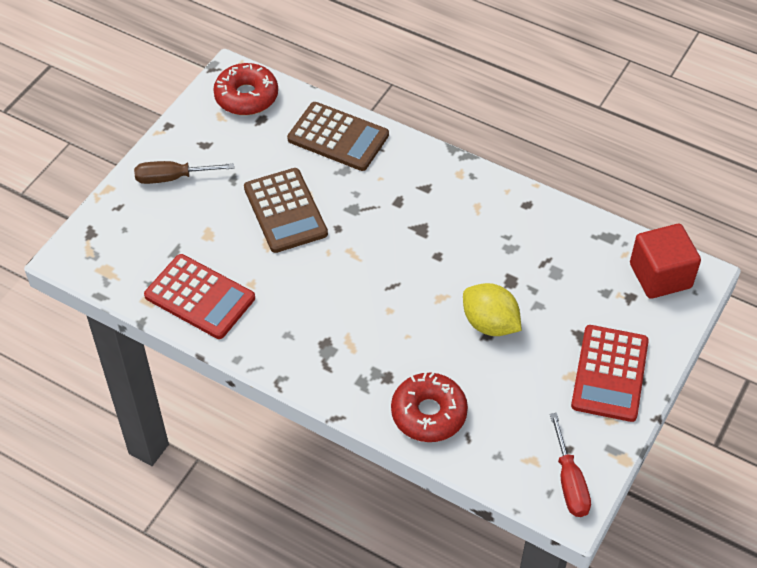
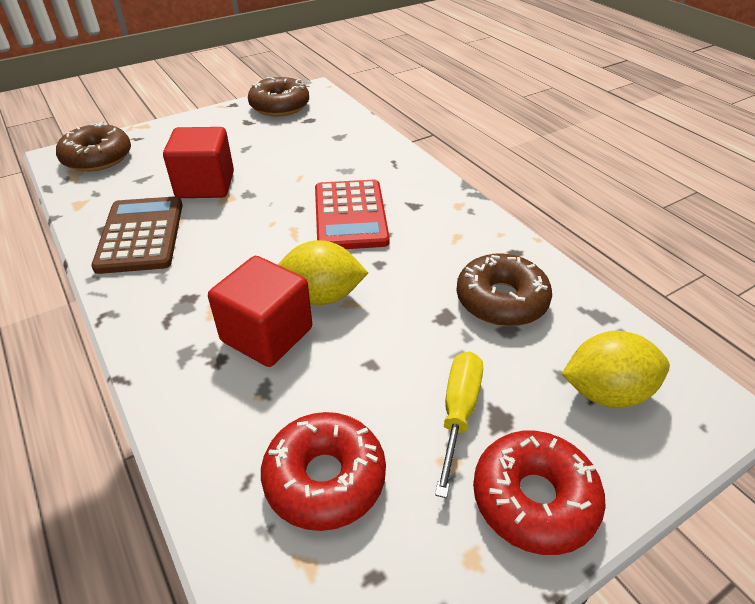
brown calculator: [244,168,328,253] [287,102,389,171] = 2 -> [91,196,183,274] = 1
brown donut: none = 0 -> [56,122,131,172] [248,77,309,117] [456,253,552,326] = 3
brown screwdriver: [134,161,234,184] = 1 -> none = 0
red calculator: [144,254,255,339] [571,325,649,422] = 2 -> [315,180,390,249] = 1
red cube: [630,224,701,299] = 1 -> [163,127,234,198] [208,256,312,367] = 2
red screwdriver: [550,413,591,517] = 1 -> none = 0
yellow lemon: [463,283,521,336] = 1 -> [278,240,368,305] [561,331,670,408] = 2
yellow screwdriver: none = 0 -> [435,352,483,498] = 1

